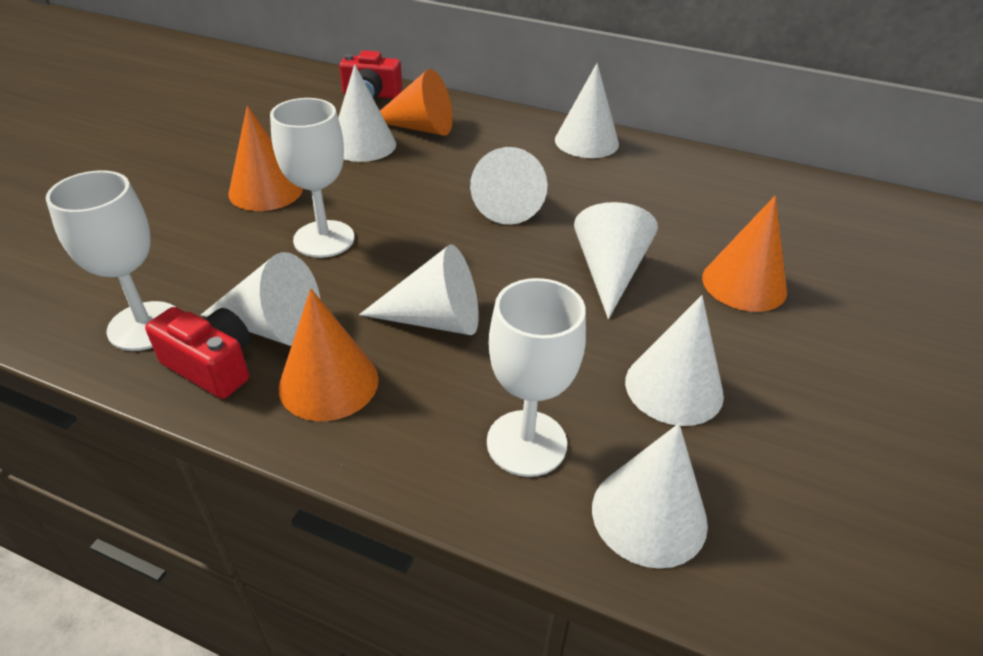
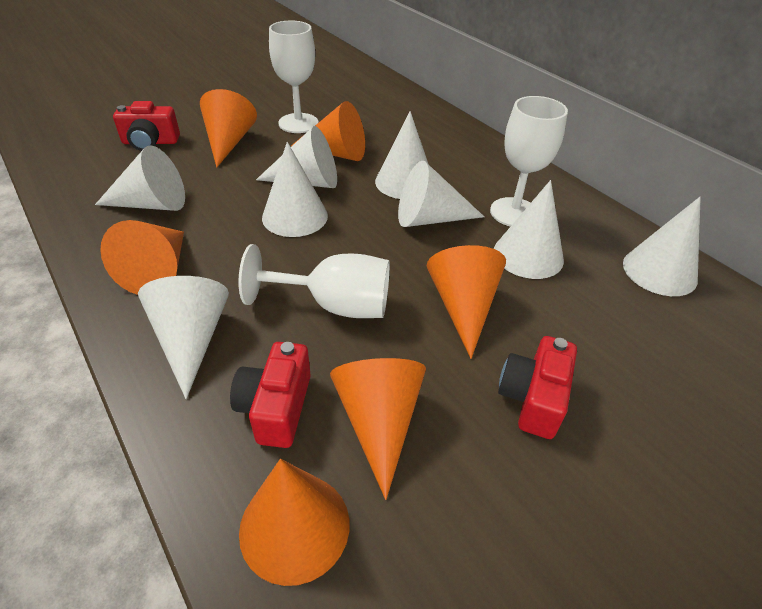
orange cone: [229,105,303,211] [279,289,379,421] [380,69,453,136] [702,195,787,312] = 4 -> [100,220,184,295] [200,89,257,168] [239,459,349,586] [291,101,365,161] [330,358,426,500] [427,245,506,359] = 6
red camera: [145,307,251,399] [339,50,402,101] = 2 -> [113,101,180,151] [230,342,311,448] [498,336,577,439] = 3

